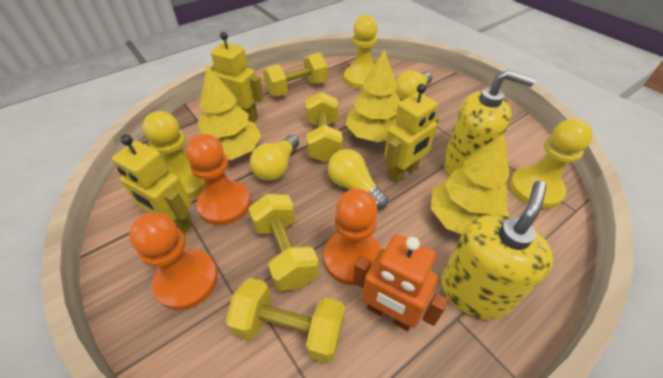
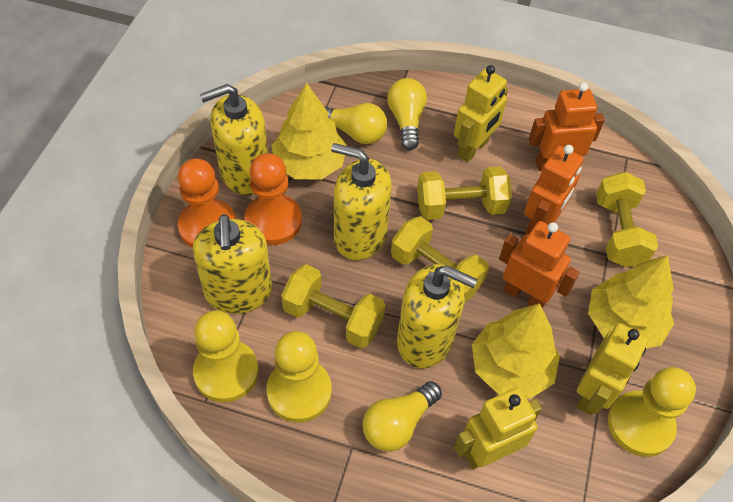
orange pawn: [129,213,218,310] [186,134,251,225] [324,189,381,285] = 3 -> [178,159,236,248] [244,153,302,245] = 2
orange robot: [353,234,448,331] = 1 -> [499,221,580,309] [524,145,583,234] [529,82,605,171] = 3
yellow soap dispenser: [441,181,553,320] [444,70,536,175] = 2 -> [193,214,272,314] [200,84,268,195] [331,143,392,260] [397,264,478,368] = 4

